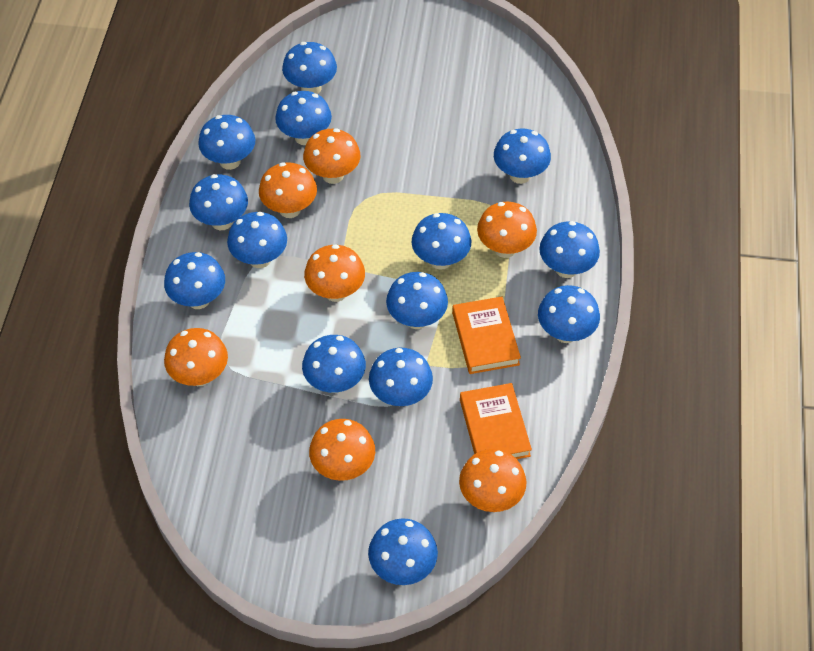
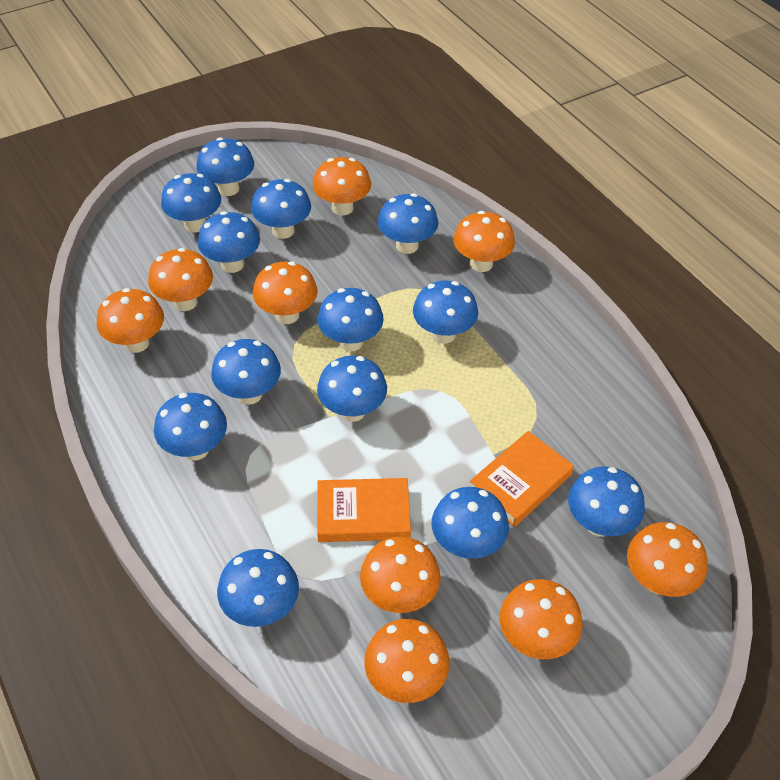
blue mushroom: [164,252,225,309] [189,174,248,230] [198,115,255,170] [227,212,287,268] [275,91,332,145] [282,42,337,94] [302,335,366,393] [368,518,438,585] [369,348,433,406] [386,272,448,329] [412,213,471,270] [494,128,551,184] [538,285,600,343] [539,221,600,278] = 14 -> [154,393,227,461] [161,173,221,233] [196,137,254,196] [198,211,260,273] [211,339,281,405] [217,549,299,627] [251,179,311,239] [317,288,384,351] [317,356,387,422] [378,193,438,254] [413,280,478,344] [431,487,509,559] [568,466,645,537] = 13
orange mushroom: [164,328,228,386] [259,162,317,218] [303,128,360,184] [304,244,365,302] [309,419,375,481] [459,449,526,512] [477,201,537,258] = 7 -> [97,288,164,353] [148,248,213,311] [253,261,318,324] [313,157,371,215] [360,537,441,613] [364,619,450,703] [453,211,515,272] [500,579,583,659] [627,522,708,597] = 9

